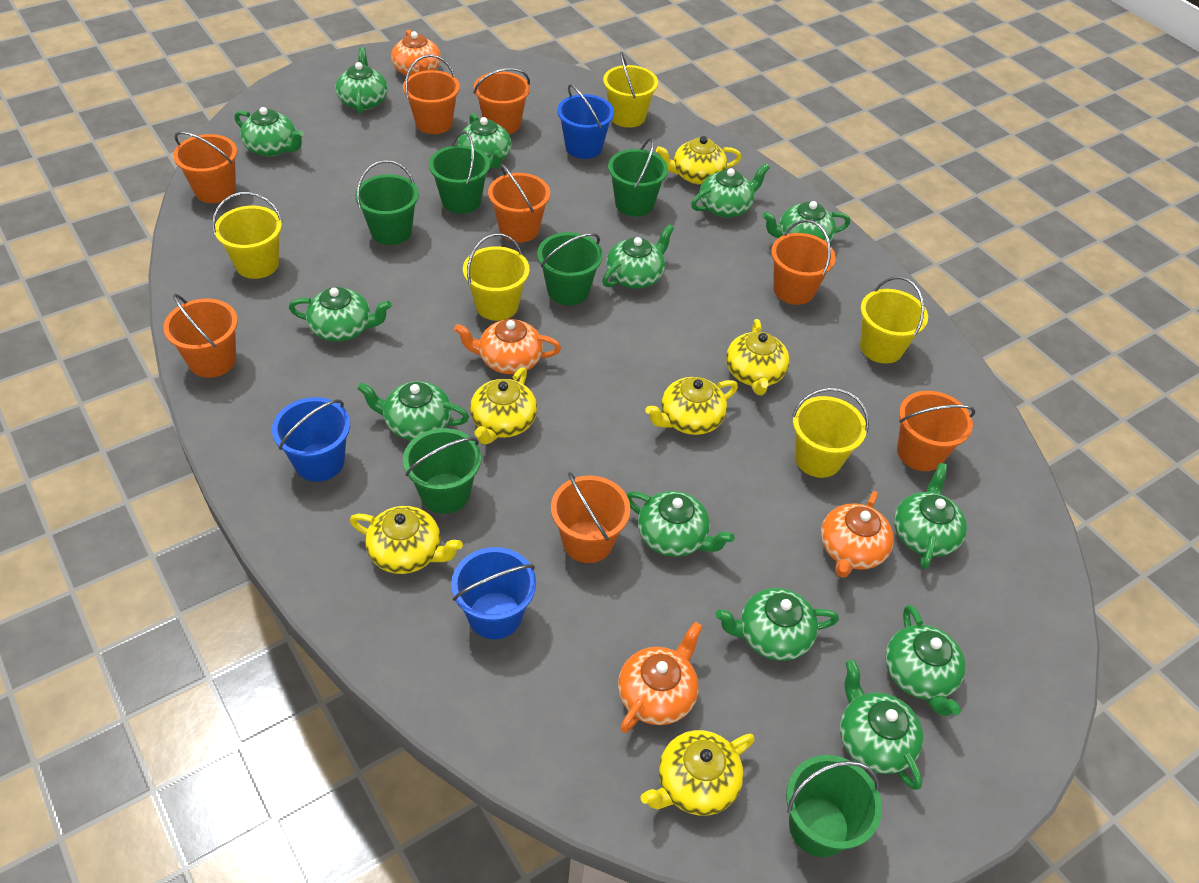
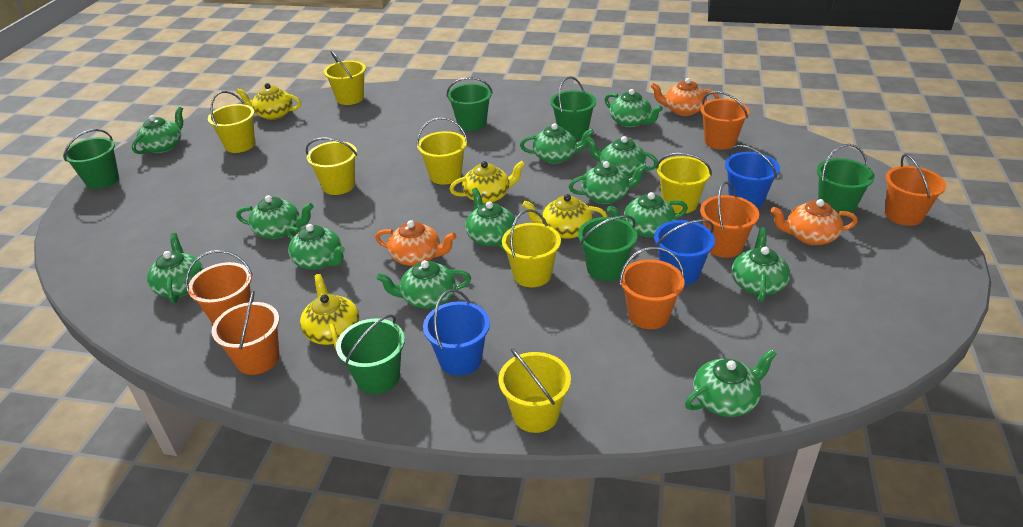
orange bucket: [163,294,238,378] [173,131,237,203] [403,55,460,134] [473,68,530,134] [488,164,550,242] [551,472,630,563] [771,220,836,305] [897,391,975,471] = 8 -> [186,250,253,324] [212,291,279,375] [619,247,685,329] [700,181,759,258] [701,91,749,150] [885,154,946,226] = 6
orange teapot: [391,30,441,76] [454,319,561,374] [618,622,703,733] [821,491,894,578] = 4 -> [375,220,457,266] [650,78,719,116] [771,199,858,245] = 3
yellow bucket: [212,192,283,279] [463,233,529,321] [603,52,658,128] [791,388,869,478] [860,277,928,364] = 5 -> [208,91,255,153] [306,137,357,195] [324,51,366,105] [417,117,468,185] [499,348,571,433] [502,209,561,287] [656,153,712,213] = 7
yellow teapot: [350,506,463,574] [470,367,537,445] [640,730,755,815] [645,377,738,435] [656,136,741,185] [726,319,790,395] = 6 -> [236,83,301,120] [300,274,359,350] [449,161,525,204] [522,194,607,239] = 4

